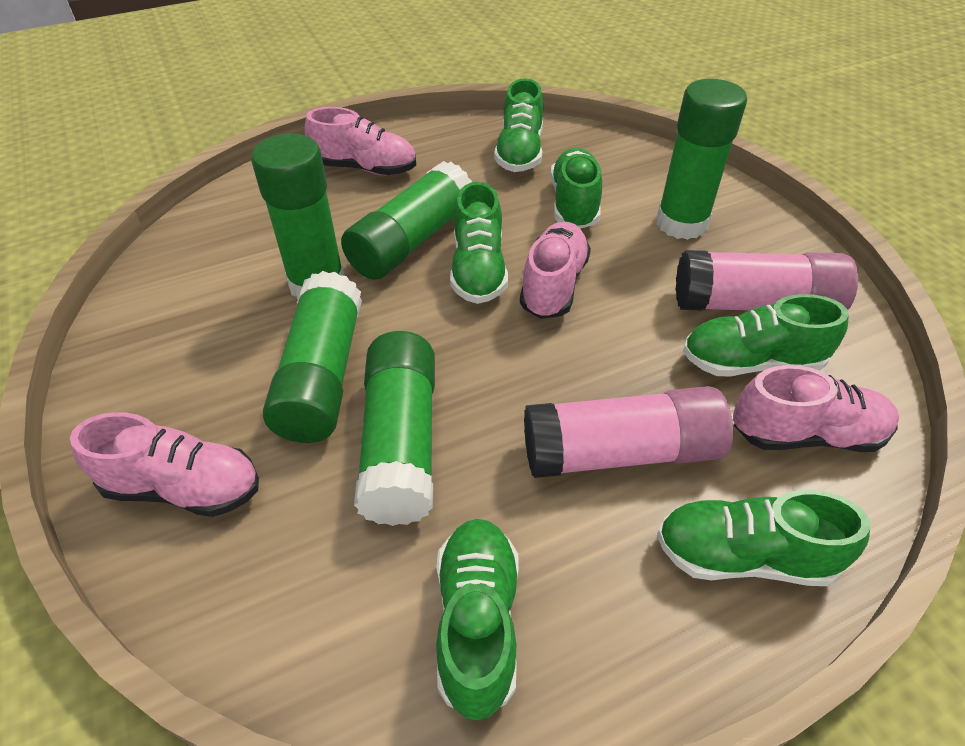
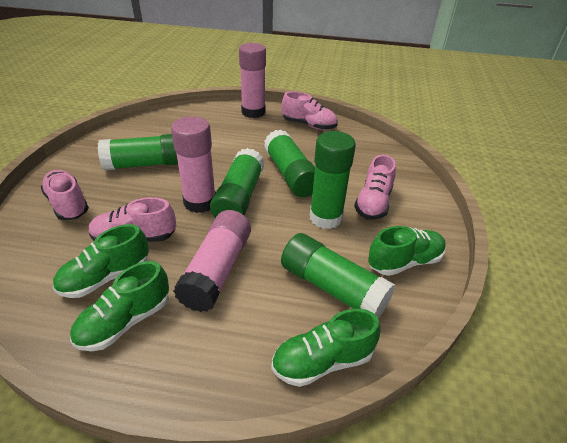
green shoe: [436,519,519,721] [450,182,508,304] [494,78,543,172] [550,148,602,229] [657,490,870,586] [683,294,849,376] = 6 -> [53,224,149,298] [70,261,169,351] [272,309,381,387] [368,226,446,276] = 4
pink glue stick: [524,386,733,478] [675,250,858,310] = 2 -> [171,116,216,213] [173,210,251,312] [239,43,266,118] = 3

